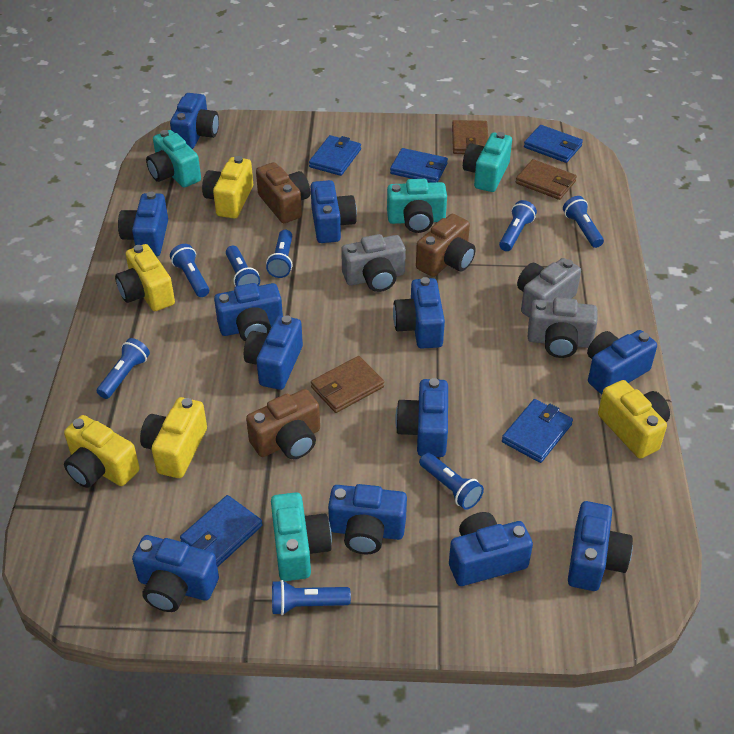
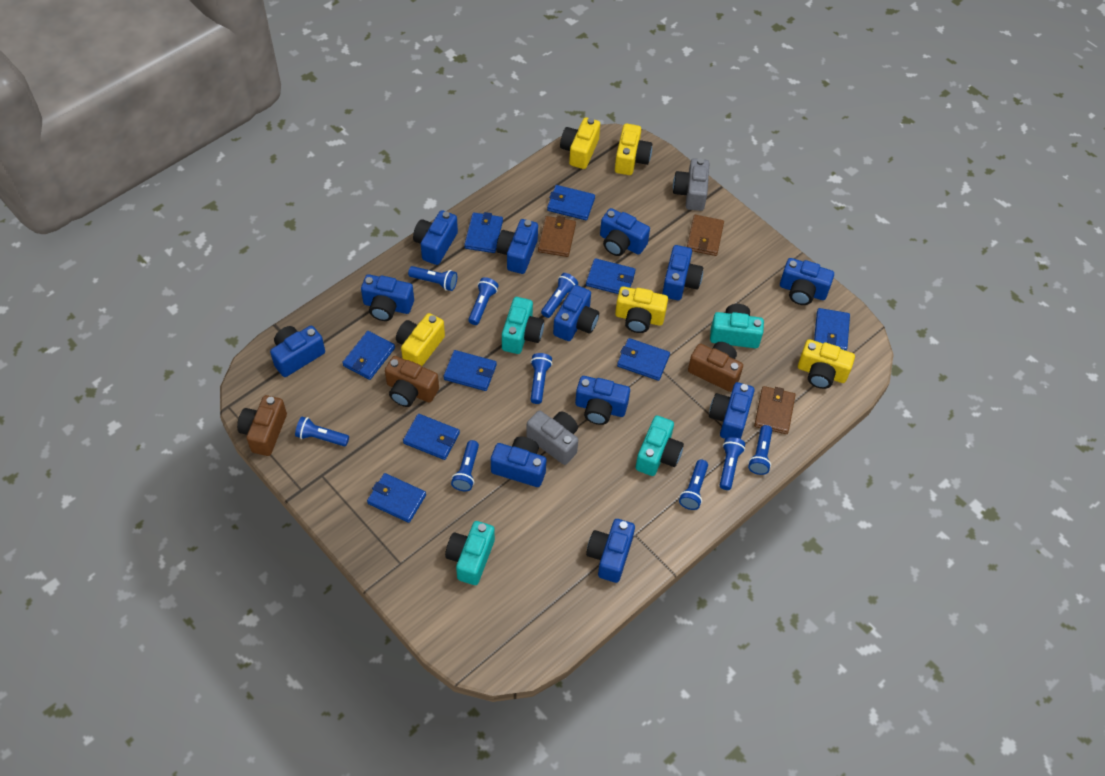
blue flashlight: [97,338,150,399] [170,244,209,297] [226,246,260,287] [266,230,292,278] [272,580,351,615] [419,452,484,510] [499,200,537,251] [563,196,604,248] = 8 -> [295,417,349,446] [408,266,457,291] [451,440,479,491] [468,277,499,325] [530,353,552,404] [541,273,578,318] [679,459,708,510] [720,437,745,490] [748,425,772,475] = 9
blue wallet: [180,495,262,567] [309,135,361,176] [390,148,448,183] [502,399,573,463] [524,125,583,163] = 5 -> [342,331,395,380] [367,473,426,523] [403,414,460,460] [443,350,497,391] [464,212,503,253] [547,185,595,220] [586,258,635,294] [617,338,670,381] [814,308,850,351] = 9
grey camera: [341,234,406,292] [517,258,581,317] [528,297,597,358] = 3 -> [526,410,578,465] [673,158,709,211] = 2

